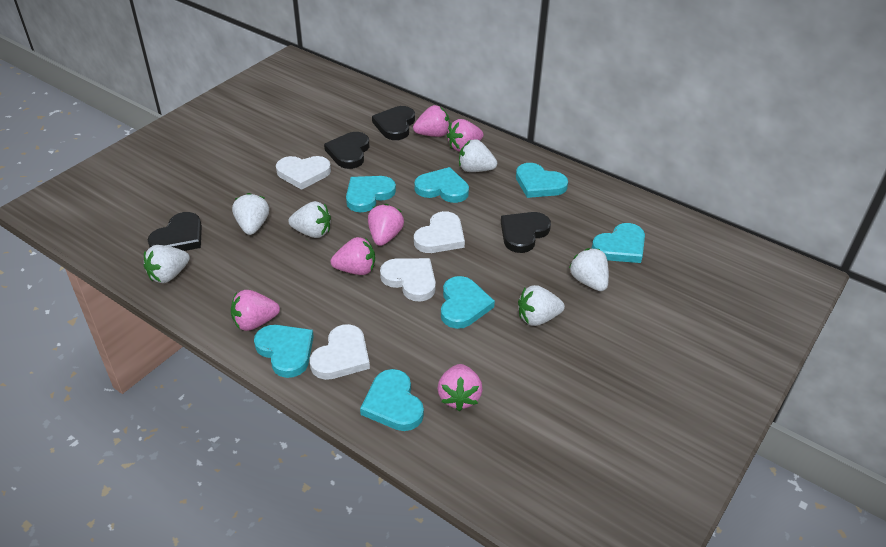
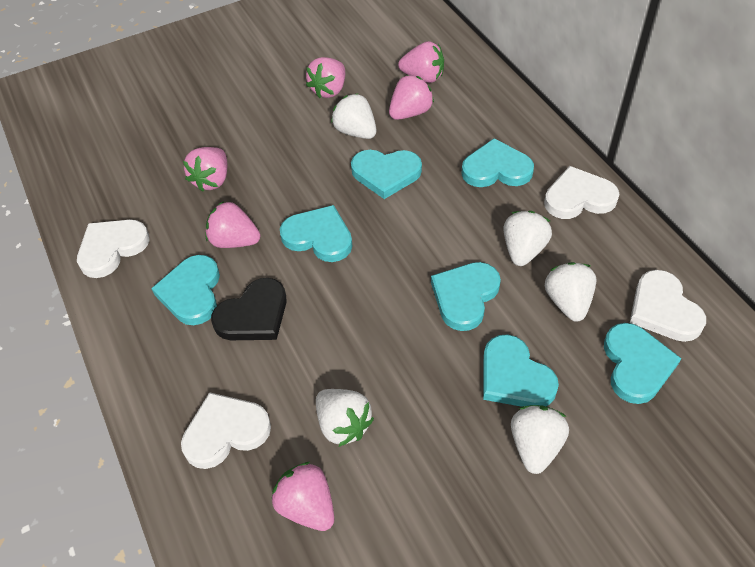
black heart: [148,212,202,251] [324,132,369,169] [372,106,415,140] [501,212,551,253] = 4 -> [211,278,287,340] = 1
white strawberry: [144,245,190,283] [232,193,269,235] [288,201,331,238] [459,139,497,172] [518,285,565,326] [569,248,609,291] = 6 -> [316,389,374,447] [331,93,376,139] [504,211,552,266] [511,405,569,474] [545,262,596,322] = 5

